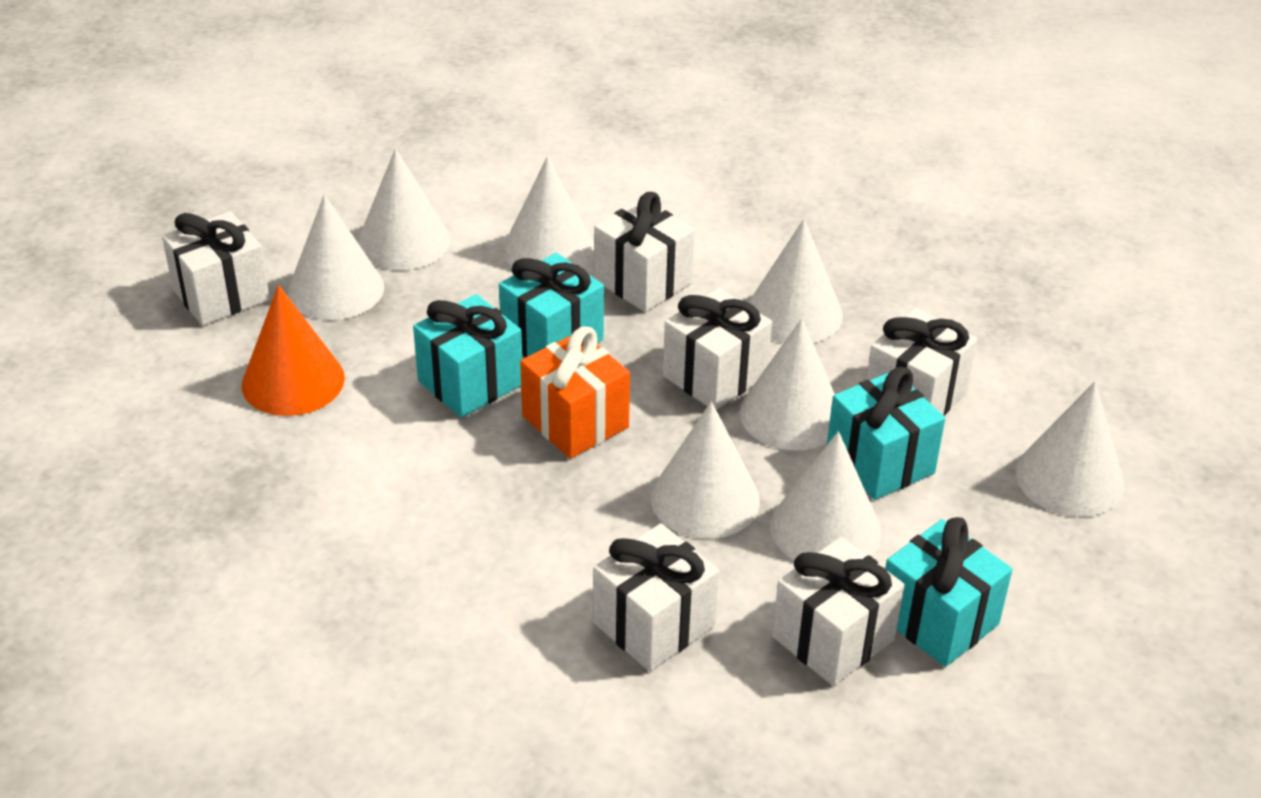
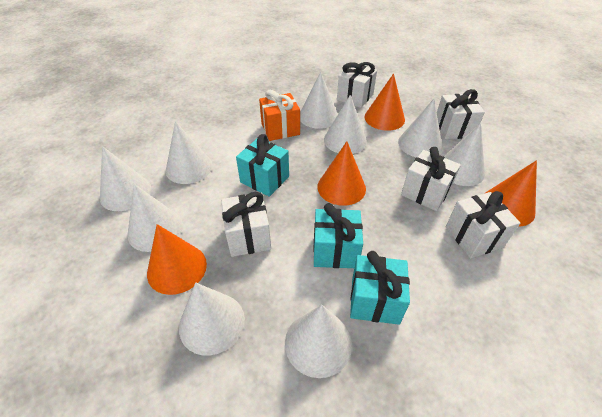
orange cone: [242,285,345,416] = 1 -> [147,224,207,295] [317,141,366,206] [364,73,405,131] [484,160,537,227] = 4
turquoise gift: [413,294,522,418] [499,253,604,357] [827,367,945,500] [885,517,1013,667] = 4 -> [236,134,289,197] [313,203,363,268] [350,251,410,325] = 3
white cone: [288,195,384,320] [358,148,450,270] [503,156,594,269] [651,401,760,539] [740,318,835,451] [748,219,843,343] [770,431,881,561] [1016,382,1124,517] = 8 -> [100,146,151,211] [128,184,183,252] [166,121,213,184] [179,283,245,356] [285,305,352,378] [300,72,338,129] [324,95,367,154] [398,99,442,158] [443,123,485,186] = 9
white gift: [162,211,270,326] [593,523,719,672] [594,192,695,312] [663,288,772,410] [772,537,905,686] [866,308,977,416] = 6 -> [221,192,271,257] [337,62,377,108] [401,147,461,211] [437,89,485,139] [446,191,520,259] = 5

